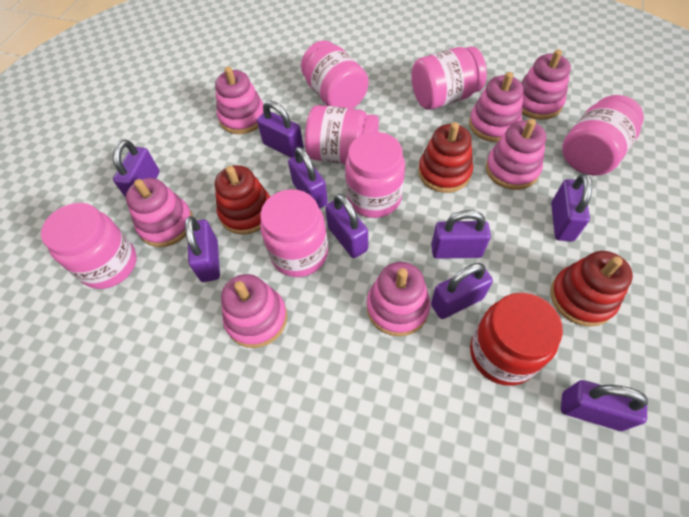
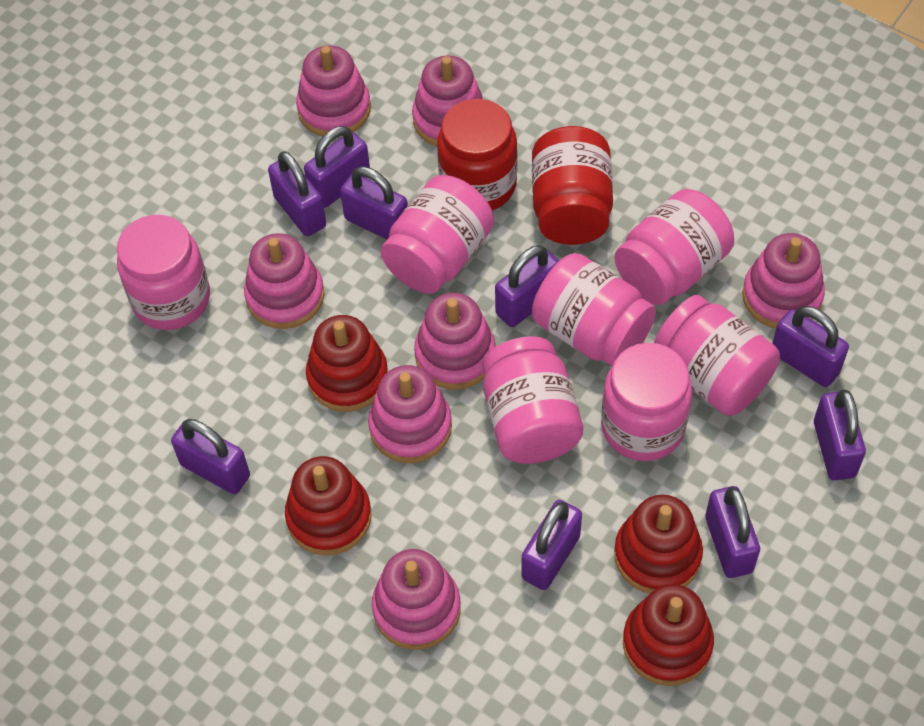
red jar: [470,293,563,386] = 1 -> [437,99,517,210] [532,126,613,245] = 2
red stacking toy: [215,165,270,234] [418,122,473,193] [550,251,633,327] = 3 -> [285,456,372,555] [306,315,388,412] [614,495,703,594] [623,584,714,686] = 4

